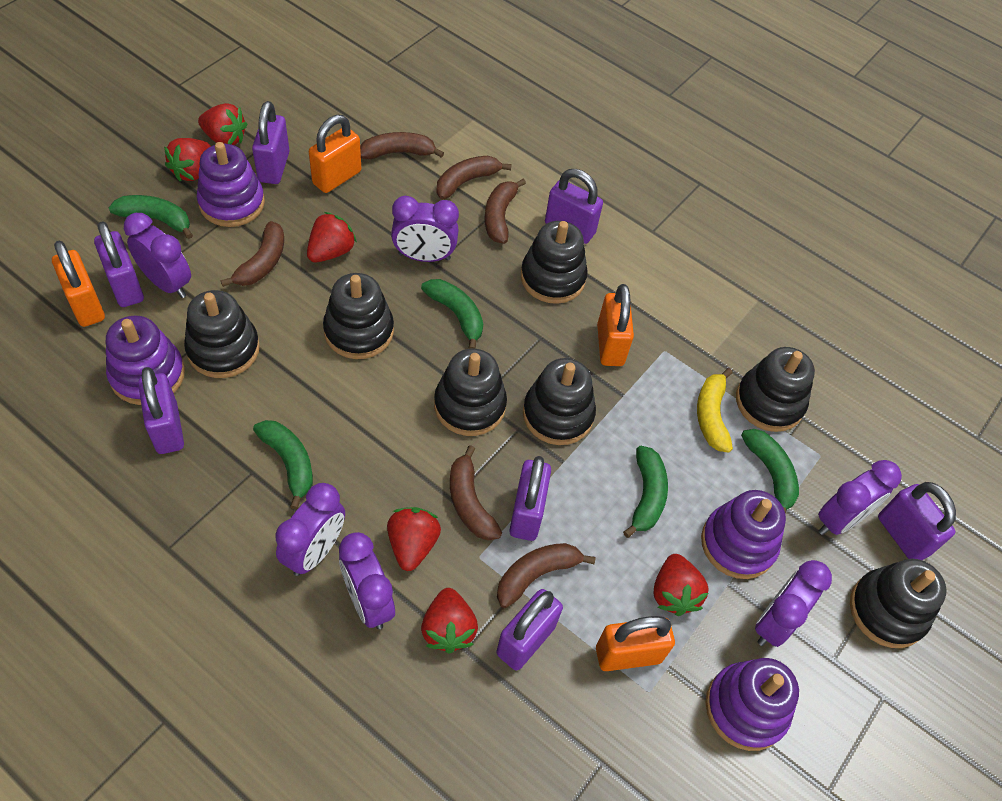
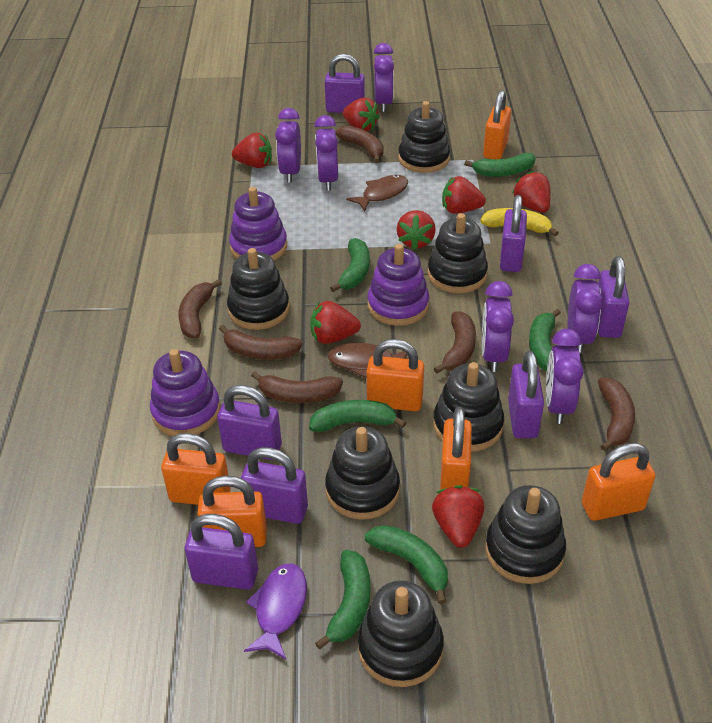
brown fish: none = 0 -> [328,343,408,378] [346,175,408,212] = 2
green banana: [109,195,193,239] [253,420,313,510] [421,279,483,349] [623,446,668,538] [741,429,799,514] = 5 -> [309,400,407,432] [315,550,370,649] [330,238,370,292] [365,525,448,604] [464,153,535,177] [529,309,561,371] = 6
orange padlock: [52,241,105,327] [309,115,361,193] [596,616,675,671] [597,284,634,366] = 4 -> [161,433,231,505] [197,475,267,547] [367,339,424,411] [440,407,472,490] [483,90,511,159] [582,443,655,521] = 6
purple fish: none = 0 -> [244,563,307,659] = 1
purple stacking toy: [106,316,185,405] [197,142,265,227] [701,490,786,579] [706,658,799,751] = 4 -> [150,349,221,436] [229,187,287,260] [367,244,429,326] = 3
red strawberry: [164,138,211,181] [198,103,247,145] [307,212,357,262] [387,507,441,571] [421,588,478,654] [654,554,709,616] = 6 -> [232,133,272,168] [310,301,361,344] [343,98,380,131] [397,210,436,250] [432,485,485,548] [442,176,486,214] [512,171,551,213] = 7

